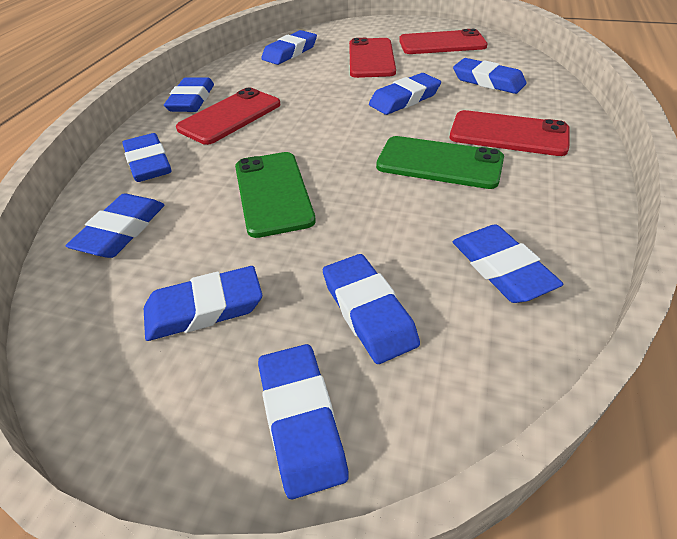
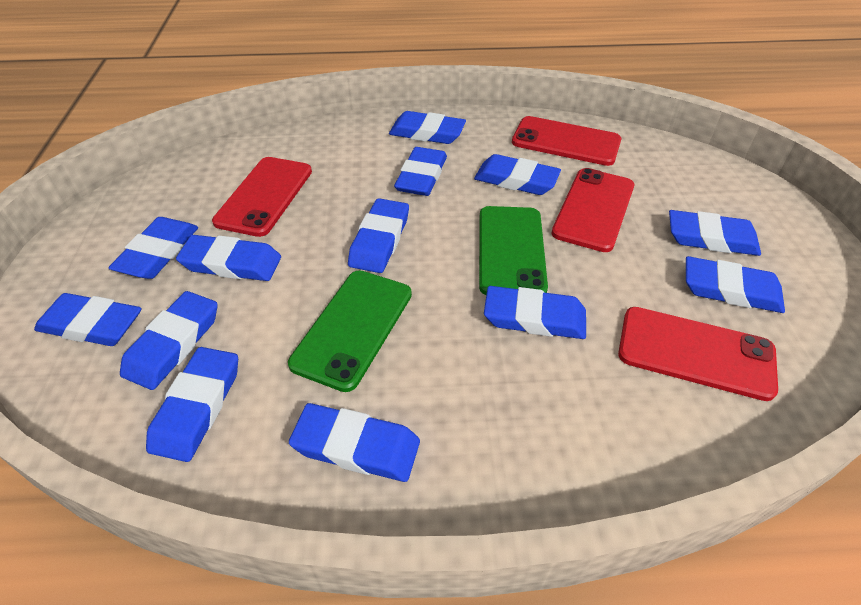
blue eraser: [66,194,164,258] [122,133,171,182] [144,266,262,341] [164,77,214,112] [258,344,349,499] [261,30,317,65] [323,254,420,364] [369,73,441,115] [453,58,527,94] [453,224,564,303] = 10 -> [34,293,141,346] [108,217,198,279] [120,291,218,390] [146,347,238,462] [176,235,281,281] [289,403,420,482] [348,198,409,273] [389,111,466,144] [394,147,447,196] [474,154,561,195] [484,286,586,339] [669,210,761,256] [686,256,785,313] = 13

